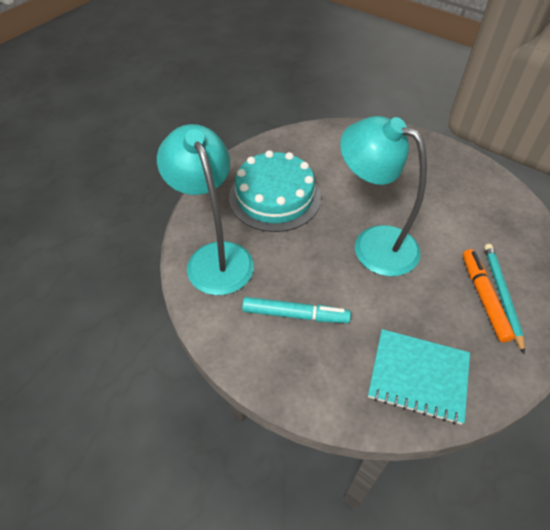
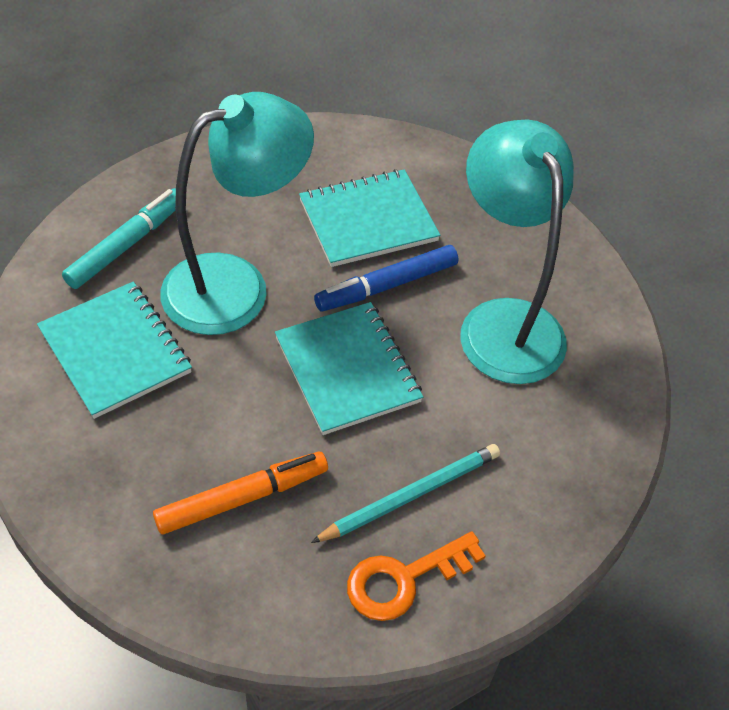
blue marker: none = 0 -> [314,245,458,312] = 1
orange key: none = 0 -> [347,531,486,621] = 1
turquoise cake: [229,150,321,232] = 1 -> none = 0
turquoise notebook: [368,329,470,425] = 1 -> [37,282,192,419] [275,302,423,435] [299,169,440,267] = 3

